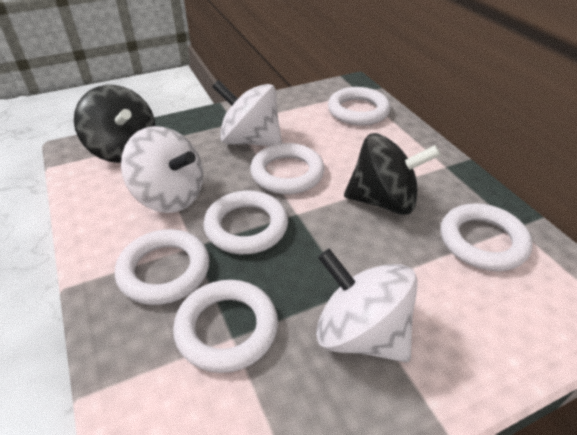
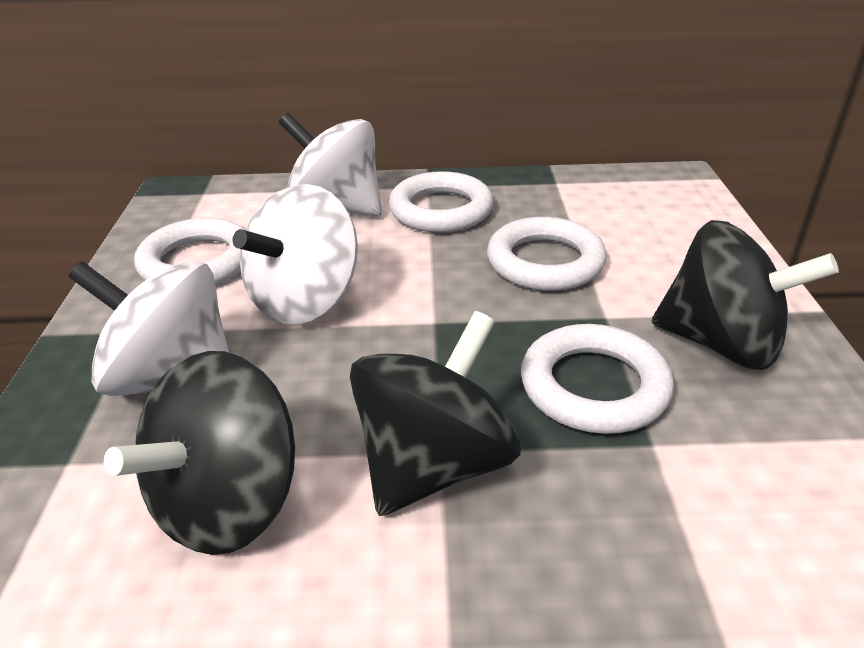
black spinning top: [74,85,156,163] [344,133,441,215] = 2 -> [104,351,295,555] [350,311,521,516] [652,220,839,370] = 3
white ring: [115,229,210,305] [173,280,278,373] [203,191,288,254] [250,143,325,194] [328,87,391,126] [441,203,533,271] = 6 -> [134,218,246,285] [389,171,494,233] [487,217,607,291] [521,324,674,434] = 4

